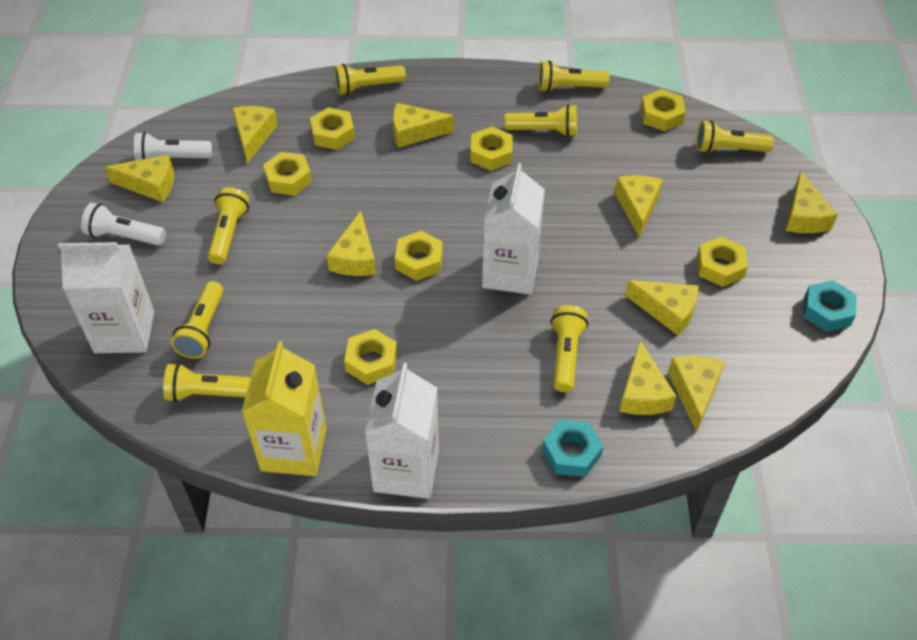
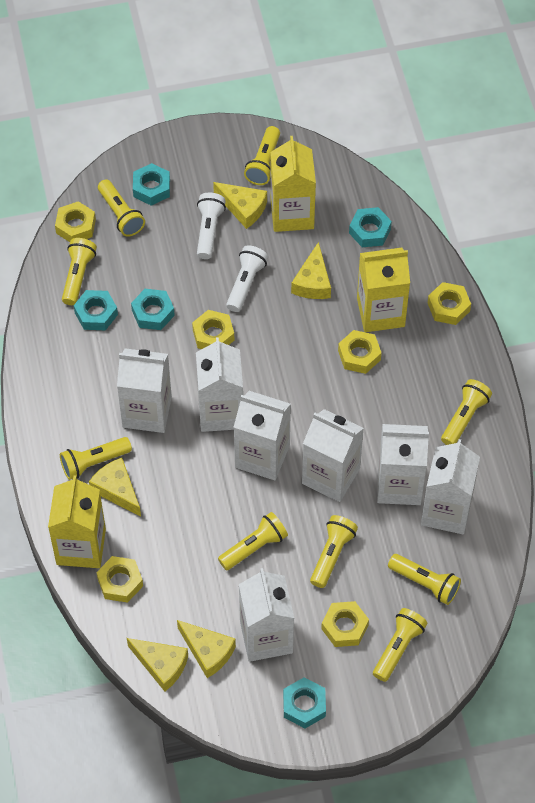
turquoise nut: [542,420,603,477] [803,280,857,332] = 2 -> [74,290,118,330] [131,289,175,330] [133,163,170,206] [283,677,326,728] [349,207,392,247] = 5
white carton: [58,241,154,353] [365,363,439,499] [482,163,545,295] = 3 -> [117,348,172,433] [196,337,243,432] [234,391,291,480] [239,568,294,662] [302,409,364,502] [377,424,429,505] [421,439,480,534] = 7
yellow carton: [242,341,326,476] = 1 -> [48,475,106,568] [270,136,316,232] [357,248,410,332] = 3
yellow cheese: [105,155,174,202] [232,106,278,164] [327,211,376,276] [393,103,454,148] [614,175,663,238] [619,340,676,415] [625,280,699,335] [668,356,725,432] [785,171,838,233] = 9 -> [89,458,141,517] [127,638,188,692] [177,620,236,678] [213,182,267,229] [291,242,331,299] = 5
yellow flashlight: [163,363,251,403] [171,281,223,359] [208,187,249,264] [334,64,406,95] [505,104,577,137] [538,60,610,92] [550,305,588,392] [696,121,774,153] = 8 -> [60,437,132,480] [62,238,97,305] [98,179,145,237] [218,512,288,570] [244,126,280,185] [310,515,358,588] [373,608,428,682] [388,554,461,605] [441,379,492,445] = 9
yellow nut: [263,152,312,196] [310,107,355,150] [344,329,397,385] [395,231,443,281] [471,127,513,171] [641,89,686,132] [697,236,748,287] = 7 -> [55,201,96,242] [96,556,143,603] [192,310,234,349] [321,601,369,647] [338,330,382,374] [428,282,471,325] = 6

